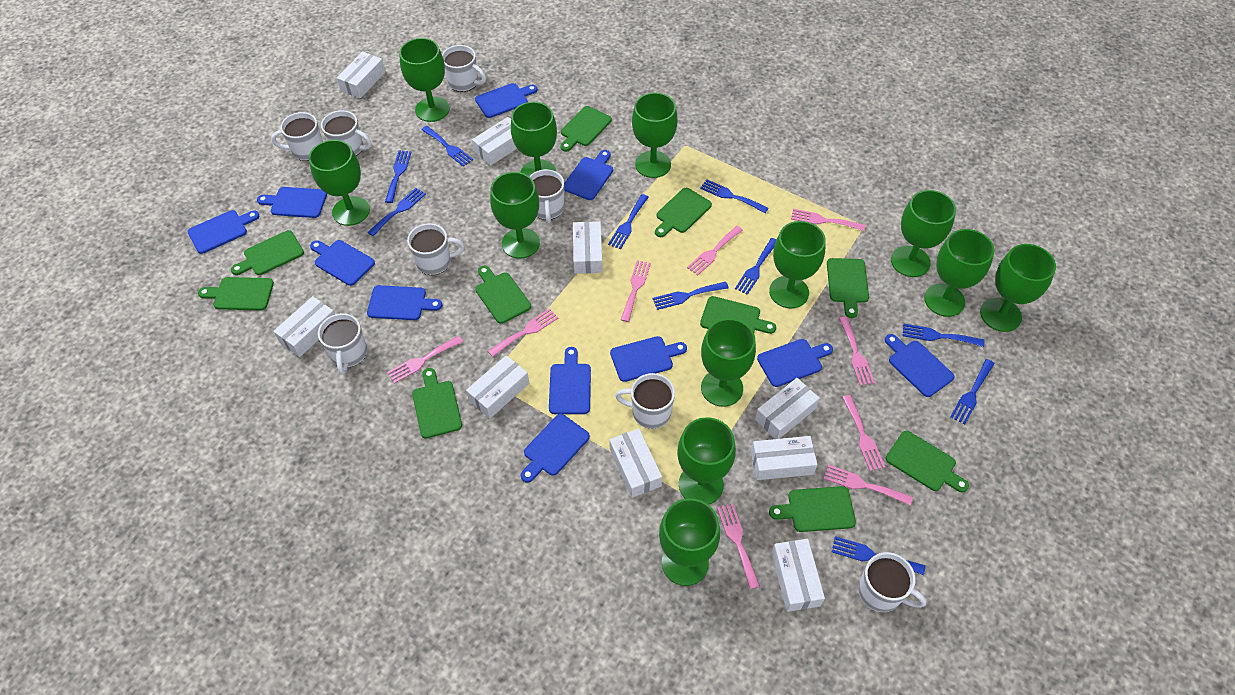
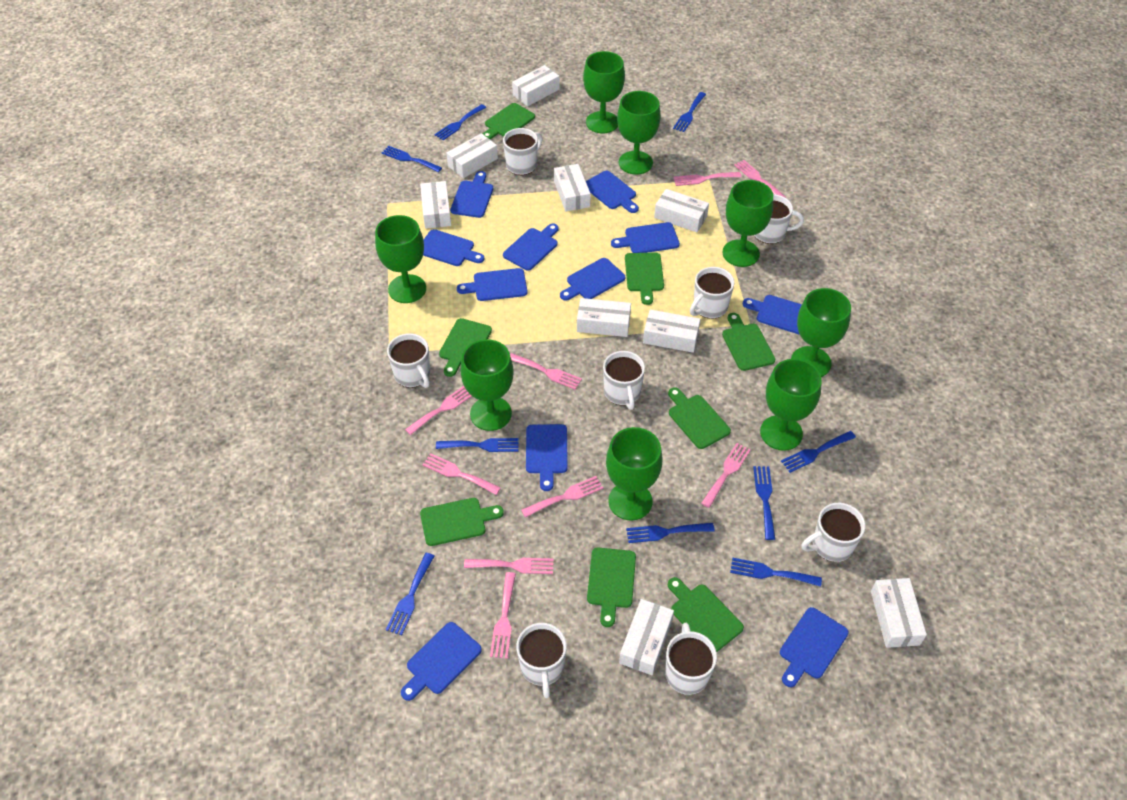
blue fork: [368,188,426,236] [385,150,411,203] [421,126,473,167] [608,194,649,249] [653,282,729,310] [700,179,769,213] [735,238,776,295] [832,536,925,575] [903,324,985,347] [950,359,995,425] = 10 -> [381,146,442,172] [386,553,434,635] [435,104,486,140] [436,438,519,452] [626,523,715,543] [673,92,706,132] [730,558,822,587] [753,466,775,540] [781,431,856,473] = 9
green cutting board: [198,277,274,310] [231,230,304,275] [412,368,462,439] [475,266,531,324] [560,106,612,152] [655,188,712,237] [700,296,776,334] [769,486,856,532] [827,258,869,318] [886,431,969,492] = 10 -> [420,498,504,546] [439,318,492,377] [483,103,535,139] [587,548,636,627] [625,253,664,305] [668,387,731,449] [668,577,744,652] [722,313,775,371] = 8
green goblet: [309,140,370,226] [399,38,450,122] [490,172,540,259] [511,102,557,176] [632,93,678,178] [659,498,720,586] [677,417,736,505] [701,318,756,407] [769,221,826,308] [891,190,956,277] [924,229,995,317] [980,244,1056,332] = 12 -> [375,215,426,303] [461,339,514,431] [583,51,625,134] [606,427,662,521] [617,91,661,175] [723,180,773,267] [760,359,822,451] [791,288,851,377] = 8

